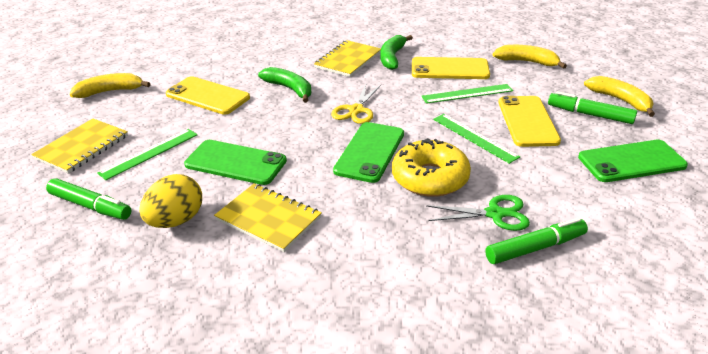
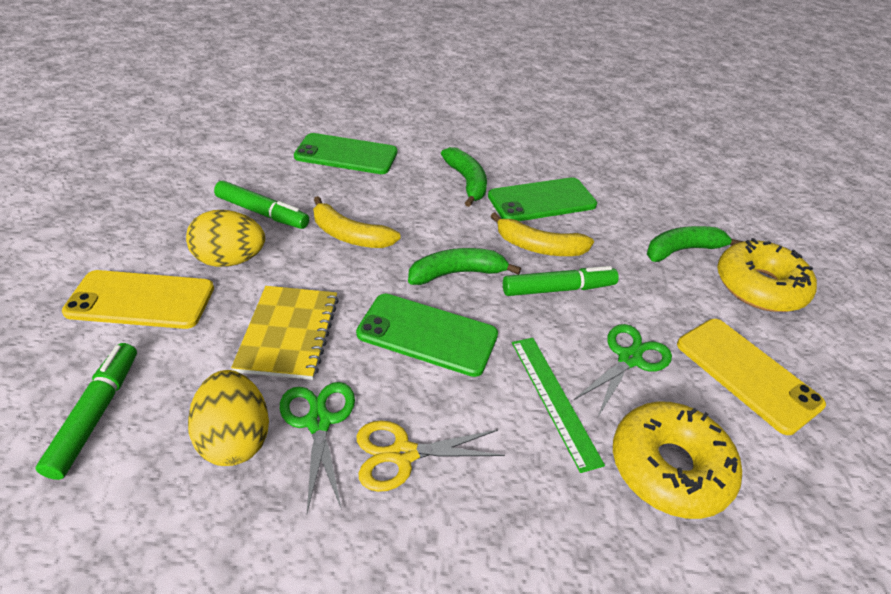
green banana: [258,67,311,103] [380,35,413,70] = 2 -> [408,248,521,285] [441,147,487,207] [647,226,744,262] = 3
green ruler: [97,129,198,180] [422,84,513,104] [433,114,520,164] = 3 -> [512,338,605,473] = 1
green scissors: [426,195,530,231] = 1 -> [280,382,355,512] [574,324,672,417] = 2
yellow banana: [70,73,151,98] [493,45,567,69] [584,76,655,117] = 3 -> [313,196,401,248] [490,212,594,256] = 2
yellow donut: [392,138,471,197] = 1 -> [613,401,742,519] [717,238,817,312] = 2
yellow egg: [139,174,202,228] = 1 -> [186,210,265,267] [188,370,269,466] = 2
yellow notebook: [31,118,128,174] [214,184,322,252] [314,40,381,77] = 3 -> [231,286,339,380] = 1
yellow phone: [166,76,250,115] [412,57,490,79] [498,96,561,147] = 3 -> [62,270,214,329] [677,319,826,435] = 2

